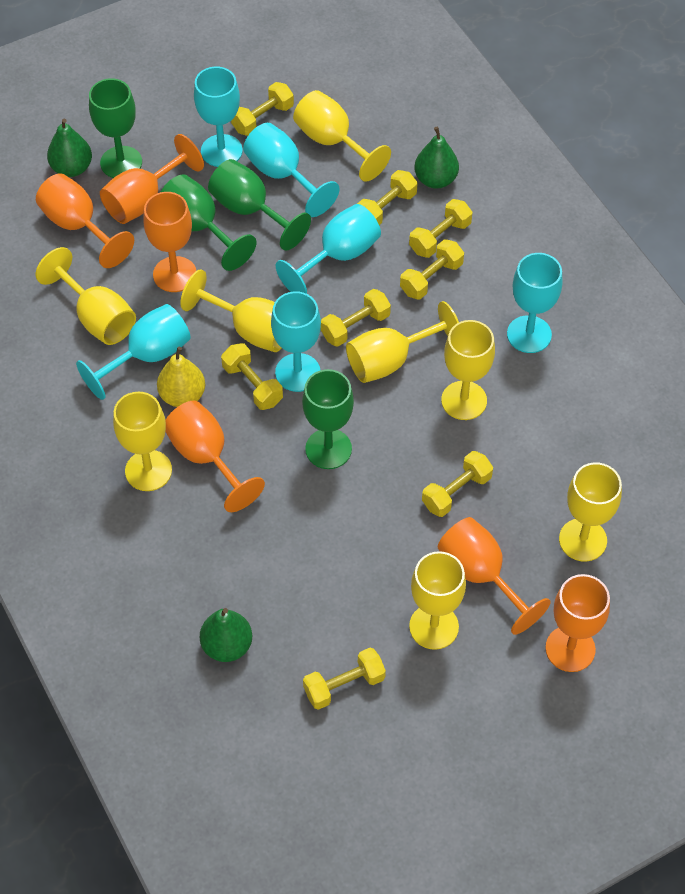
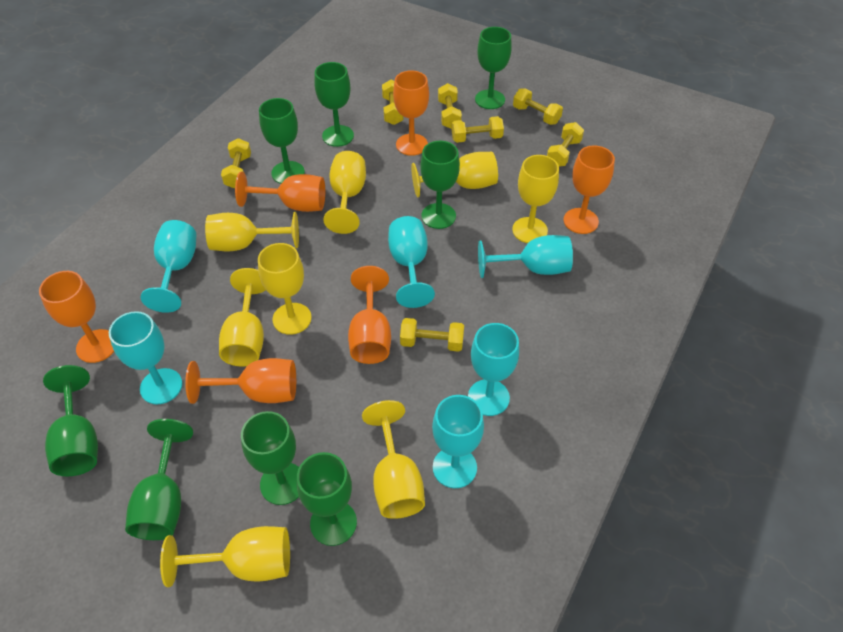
green goblet: [89,78,142,178] [161,174,257,271] [208,159,311,250] [302,369,354,469] = 4 -> [43,365,98,476] [125,419,193,540] [241,411,299,505] [259,98,305,184] [297,452,357,546] [314,62,354,147] [420,141,460,229] [475,27,512,109] = 8
green pear: [47,118,92,177] [200,608,252,662] [414,127,459,189] = 3 -> none = 0
yellow dumbbell: [221,343,283,410] [231,82,294,136] [303,648,386,710] [321,289,391,347] [357,170,418,225] [400,239,464,300] [409,199,473,258] [422,451,493,517] = 8 -> [221,138,251,188] [382,80,404,125] [400,318,464,352] [438,83,462,129] [452,116,504,143] [513,88,563,125] [547,122,584,167] = 7
yellow pear: [157,347,205,407] = 1 -> none = 0

